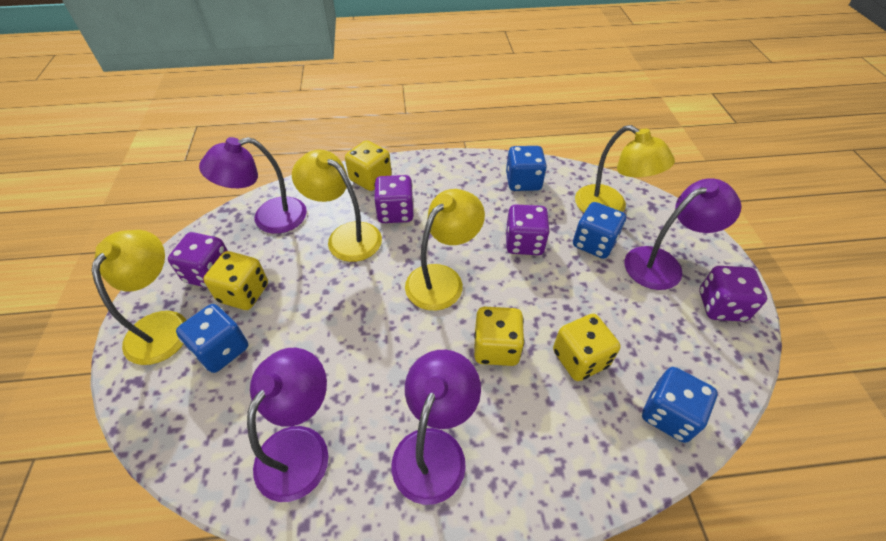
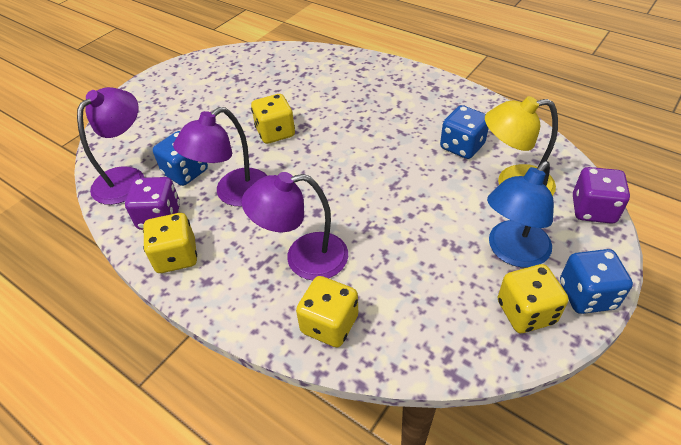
blue dice: [176,304,248,373] [506,146,547,191] [573,202,626,259] [642,367,717,443] = 4 -> [153,131,208,186] [440,105,489,159] [560,249,633,314] = 3
blue lamp: none = 0 -> [487,161,554,268] = 1
purple dice: [168,232,228,288] [374,175,414,223] [506,204,550,255] [699,266,767,322] = 4 -> [125,177,180,230] [573,167,630,224] = 2
purple lamp: [199,137,307,234] [247,348,328,502] [391,350,481,505] [625,178,741,290] = 4 -> [77,87,144,205] [173,107,268,206] [242,172,348,280] = 3
yellow lamp: [92,230,186,365] [292,150,382,262] [405,189,485,311] [575,125,675,213] = 4 -> [485,96,558,196] = 1

